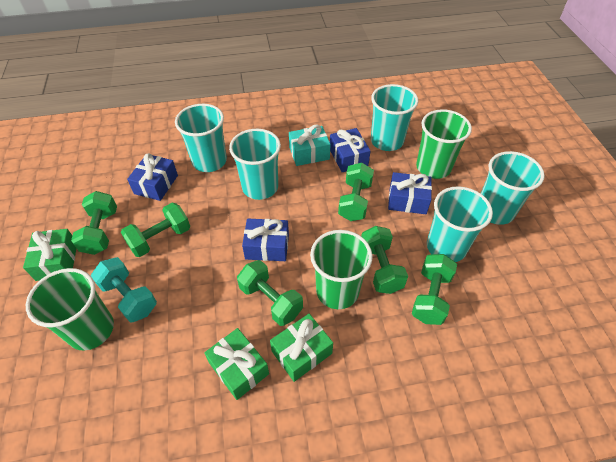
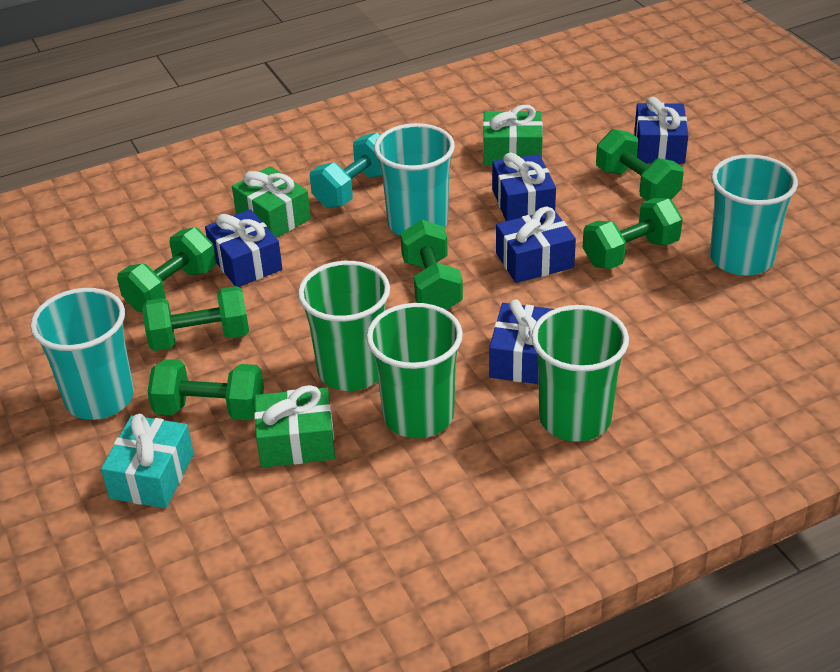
blue gift: [127,153,178,201] [242,219,289,261] [330,128,371,172] [388,172,432,214] = 4 -> [205,209,283,287] [489,299,554,384] [492,153,556,221] [496,207,576,283] [634,97,688,164] = 5
turquoise cup: [175,104,227,172] [229,129,281,200] [371,84,418,151] [427,186,493,262] [481,151,545,225] = 5 -> [30,288,134,420] [374,123,455,236] [710,154,798,275] = 3

